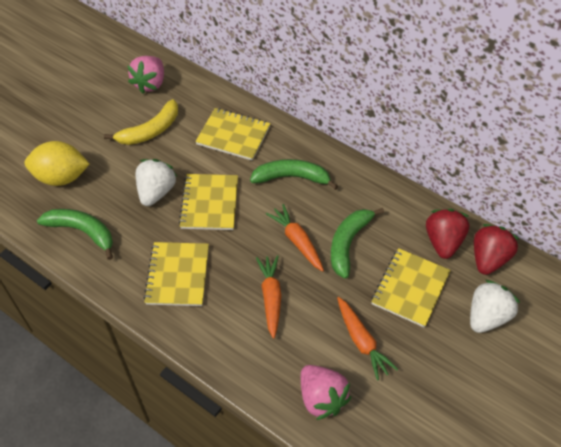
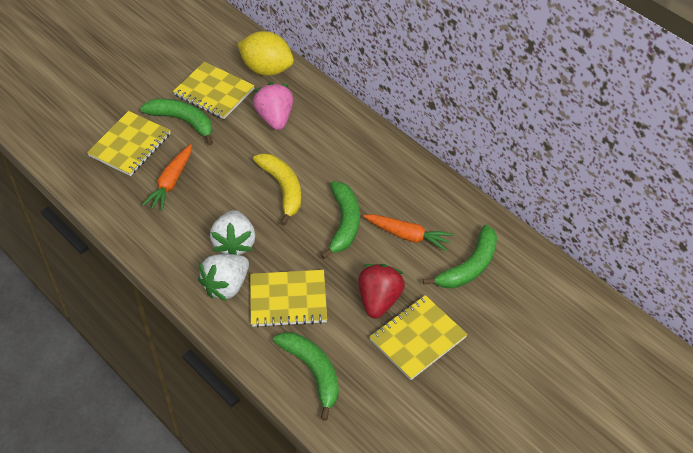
green banana: [37,209,113,260] [250,159,338,190] [331,208,384,279] = 3 -> [140,99,213,145] [273,332,339,421] [321,181,360,259] [423,224,497,288] = 4
orange carrot: [256,255,281,339] [266,204,324,272] [337,297,398,381] = 3 -> [142,144,192,211] [363,214,454,252] = 2
pink strawberry: [127,56,164,94] [301,365,351,420] = 2 -> [253,82,293,130] = 1
red strawberry: [426,209,469,259] [474,224,520,275] = 2 -> [358,264,405,318] = 1

